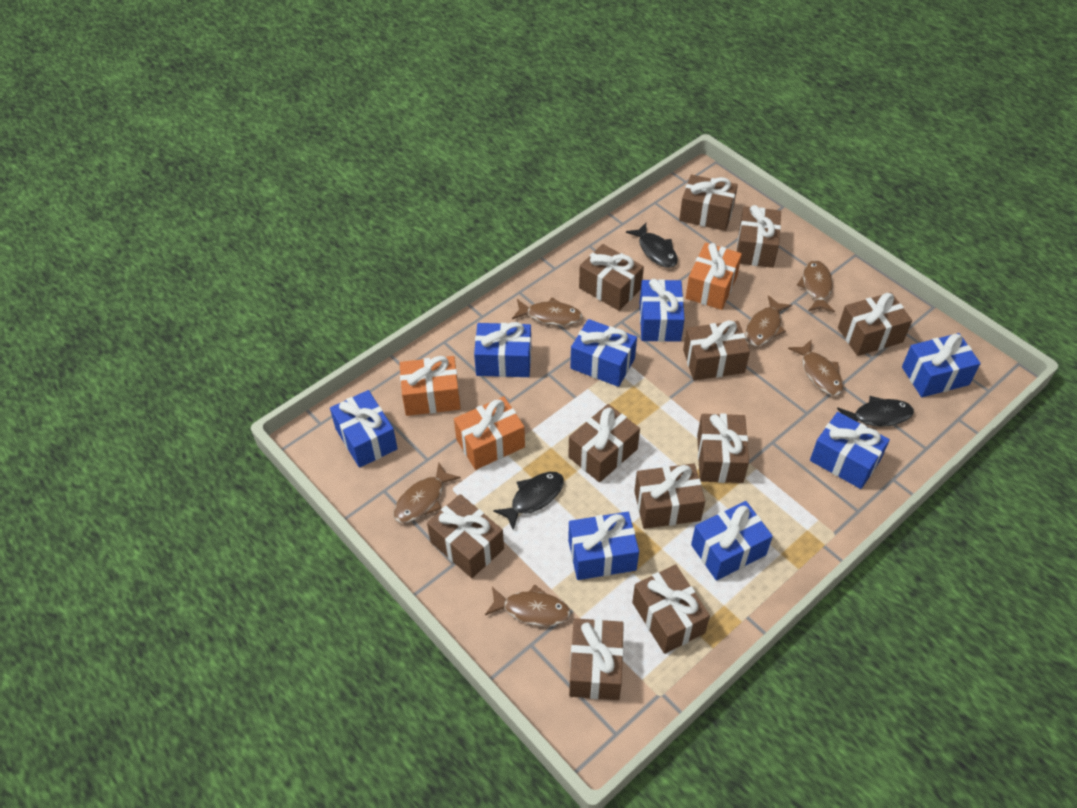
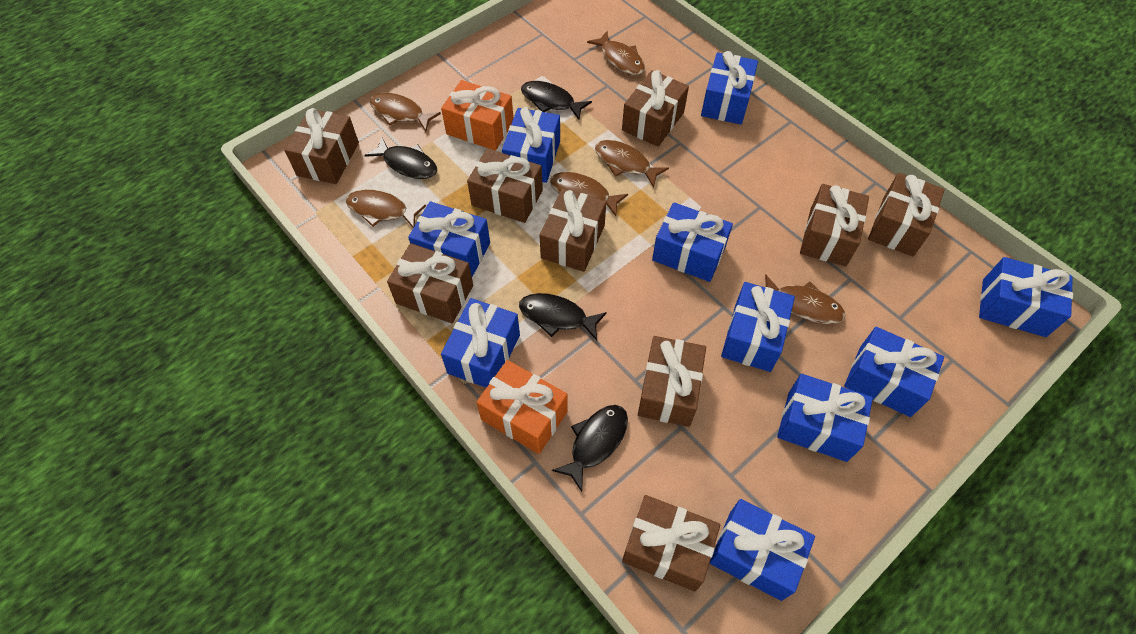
black fish: [493,472,564,530] [626,223,678,268] [837,396,914,427] = 3 -> [364,137,437,179] [519,293,607,341] [521,81,592,120] [552,405,628,492] = 4
blue gift: [330,390,398,468] [474,322,531,377] [568,512,639,580] [570,319,637,387] [640,279,685,342] [691,501,773,580] [810,412,890,489] [902,333,981,397] = 8 -> [408,201,490,277] [441,298,520,388] [502,107,560,183] [652,202,733,282] [701,51,758,124] [710,499,815,601] [721,282,795,372] [777,374,873,462] [844,327,944,417] [979,257,1073,337] = 10
brown gift: [427,494,504,578] [568,404,640,482] [569,618,624,700] [579,244,644,311] [632,565,710,654] [634,463,705,529] [679,174,738,231] [683,320,750,380] [697,413,749,483] [737,205,781,268] [838,292,912,356] = 11 -> [284,108,359,184] [387,243,473,323] [467,148,543,223] [539,188,606,272] [622,70,689,147] [622,495,720,592] [638,336,706,427] [800,184,869,266] [868,173,945,256] = 9
orange gift: [399,356,461,416] [454,396,525,470] [686,243,742,310] = 3 -> [441,80,514,151] [476,360,567,454] = 2

